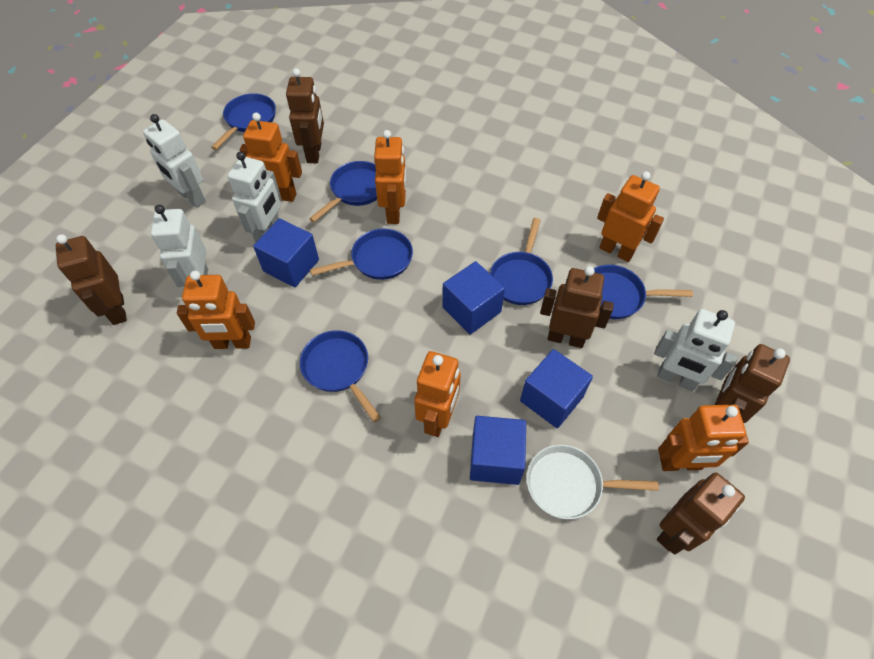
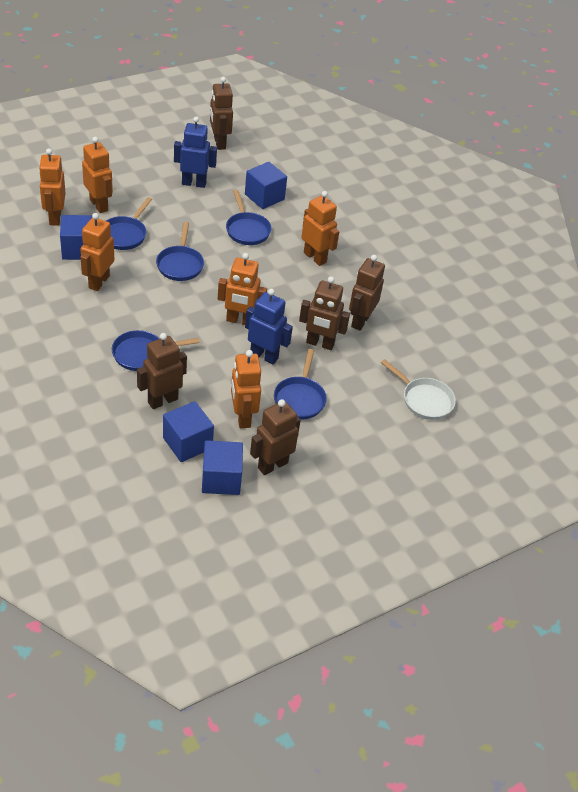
blue pan: [211,93,276,150] [300,330,381,422] [309,161,377,222] [310,229,413,280] [490,218,553,305] [594,265,693,319] = 6 -> [106,197,152,250] [112,330,200,371] [156,222,204,281] [226,190,272,245] [274,349,327,420] = 5
blue robot: none = 0 -> [174,116,217,188] [245,289,293,364] = 2
white robot: [143,114,206,208] [150,205,208,287] [227,151,281,242] [654,309,737,391] = 4 -> none = 0

